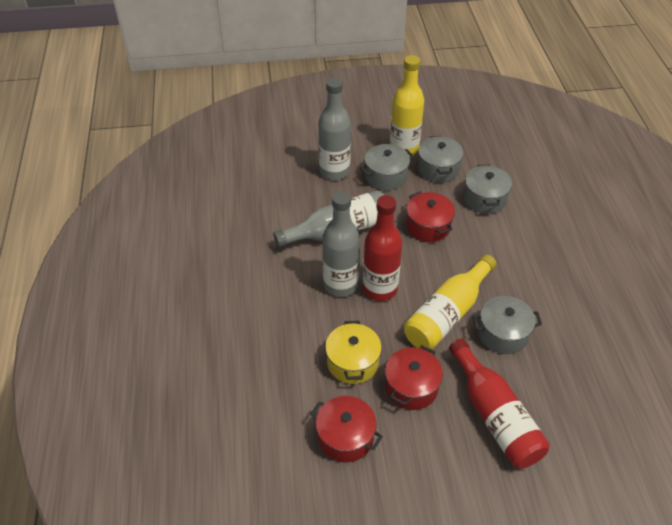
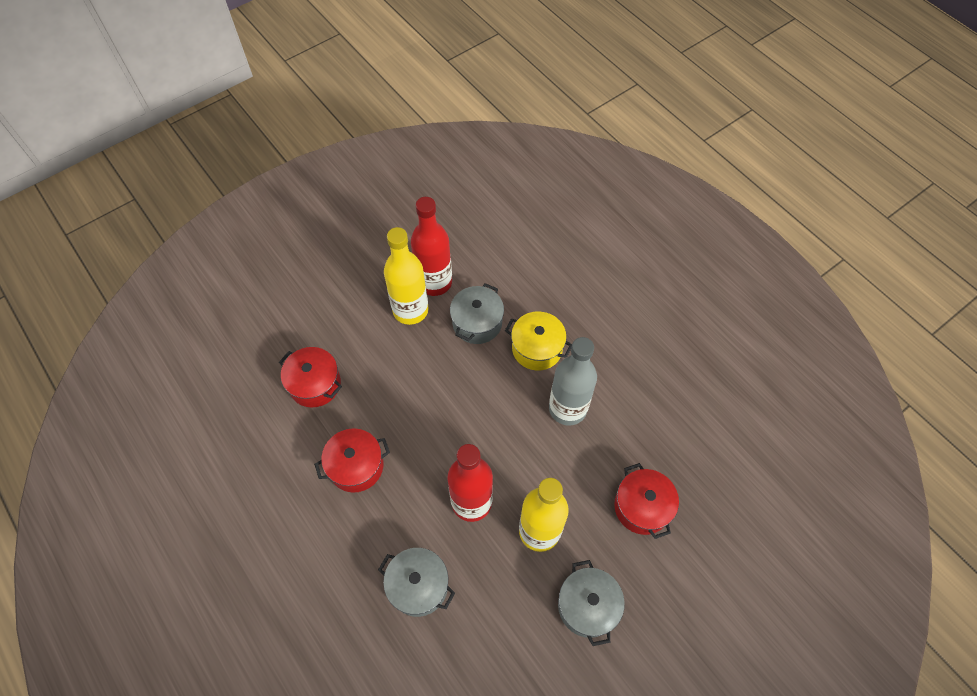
grey bottle: [273,190,384,247] [318,77,351,180] [322,191,360,297] = 3 -> [549,337,597,426] = 1
grey pot: [360,144,414,190] [418,136,464,182] [464,165,512,214] [472,296,542,354] = 4 -> [378,548,455,617] [450,283,504,344] [558,560,625,646] = 3

